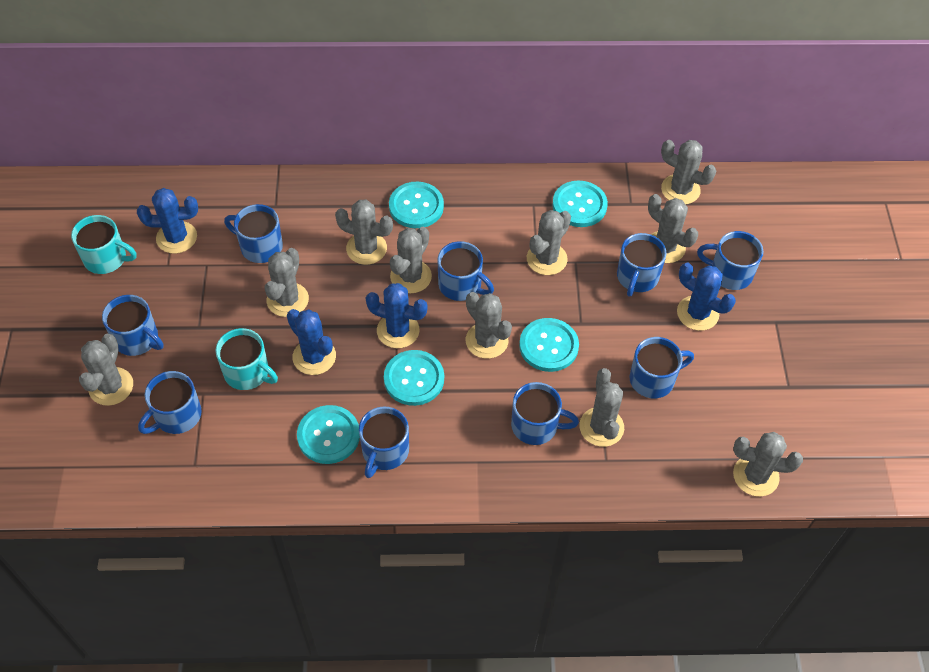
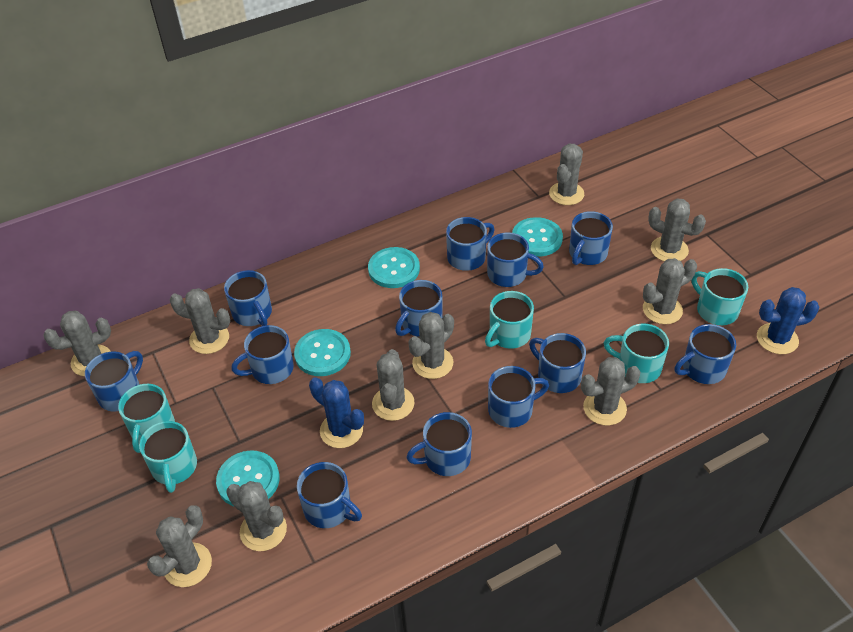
blue cactus: [137,188,198,254] [287,309,336,375] [366,283,428,348] [677,262,736,331] = 4 -> [309,377,364,448] [757,287,819,354] = 2
blue mug: [102,295,164,356] [138,371,202,434] [224,204,283,263] [359,407,409,478] [438,241,494,301] [511,382,579,445] [617,233,666,297] [630,337,694,398] [697,231,763,290] = 9 -> [85,351,143,411] [224,270,272,326] [231,325,294,384] [297,462,362,528] [395,280,442,337] [406,412,472,476] [446,217,494,271] [487,232,544,287] [488,366,549,428] [529,333,586,393] [569,211,613,265] [674,324,736,384] = 12
turquoise button: [297,405,360,464] [384,350,444,406] [389,182,444,228] [519,318,579,372] [552,180,608,227] = 5 -> [216,451,280,506] [294,329,351,376] [368,247,420,288] [512,217,563,257] = 4
turquoise mug: [71,215,137,274] [215,328,278,390] = 2 -> [118,384,175,453] [139,421,197,493] [485,291,534,349] [604,324,669,383] [691,268,748,325] = 5

